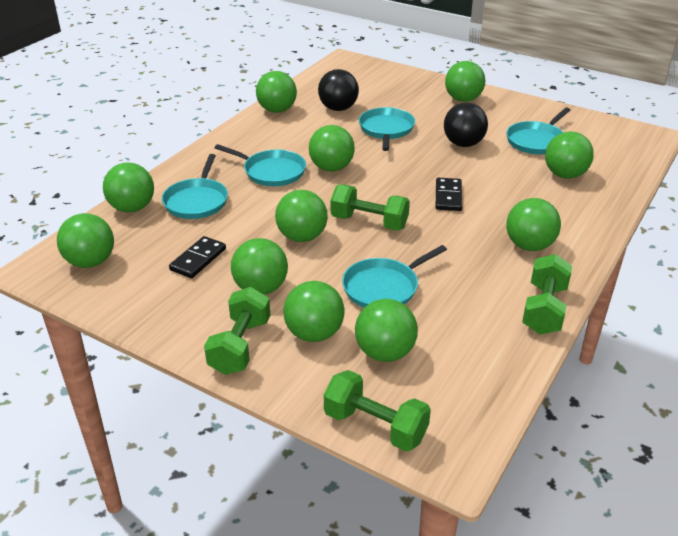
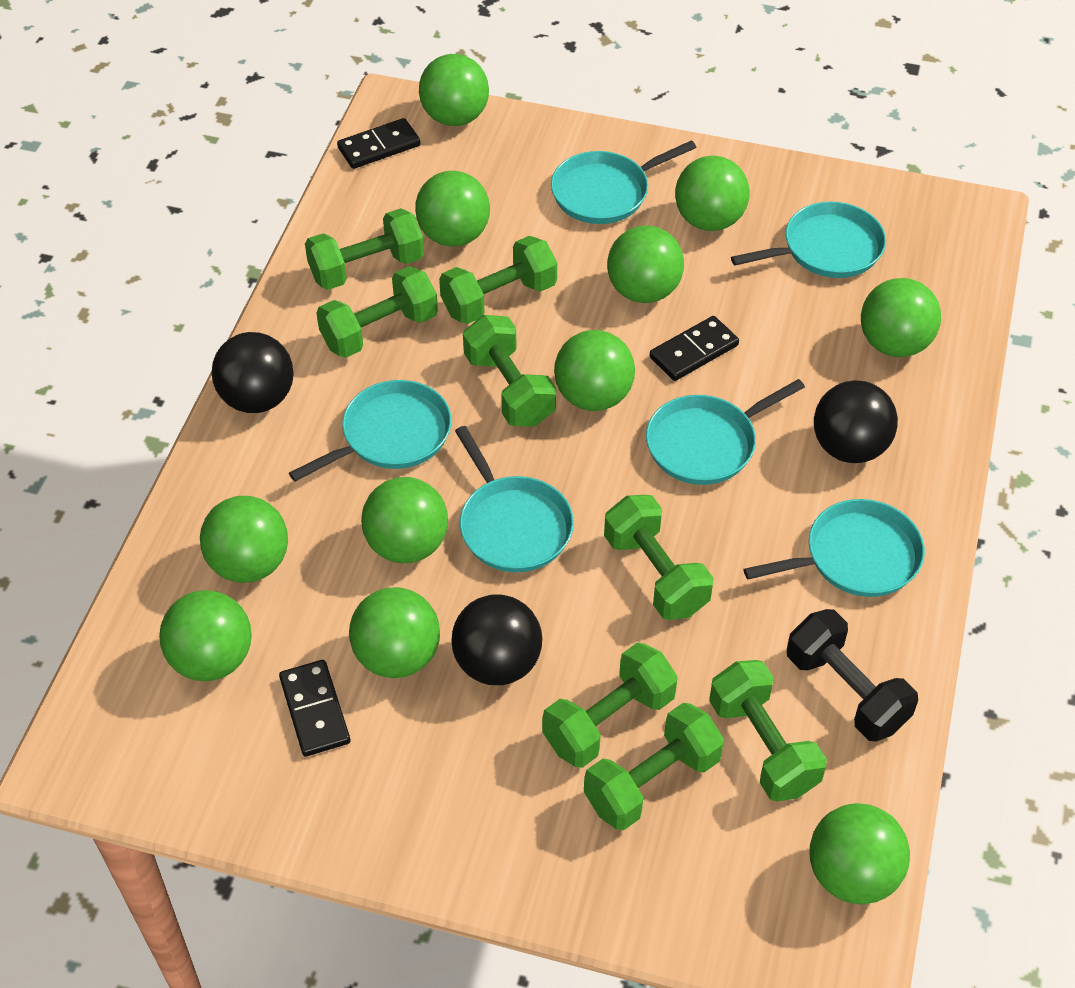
black ball: [318,69,359,111] [444,102,488,147] = 2 -> [212,332,293,413] [452,594,542,685] [814,380,898,463] = 3
black domino: [169,236,226,278] [436,178,462,211] = 2 -> [279,660,350,757] [337,118,421,169] [650,316,739,381] = 3
black dumbbell: none = 0 -> [787,609,918,742] = 1
green dumbbell: [204,287,270,375] [324,370,431,452] [331,185,410,231] [522,254,572,335] = 4 -> [305,208,424,290] [316,266,438,358] [439,236,557,324] [463,315,556,427] [542,643,678,768] [584,703,724,830] [604,495,713,620] [709,660,827,802] = 8
turquoise pan: [162,154,228,219] [215,144,306,186] [342,245,447,308] [359,107,415,151] [506,107,570,154] = 5 -> [289,380,452,482] [455,426,574,572] [551,140,696,224] [646,379,805,485] [731,201,886,278] [744,499,925,597] = 6

